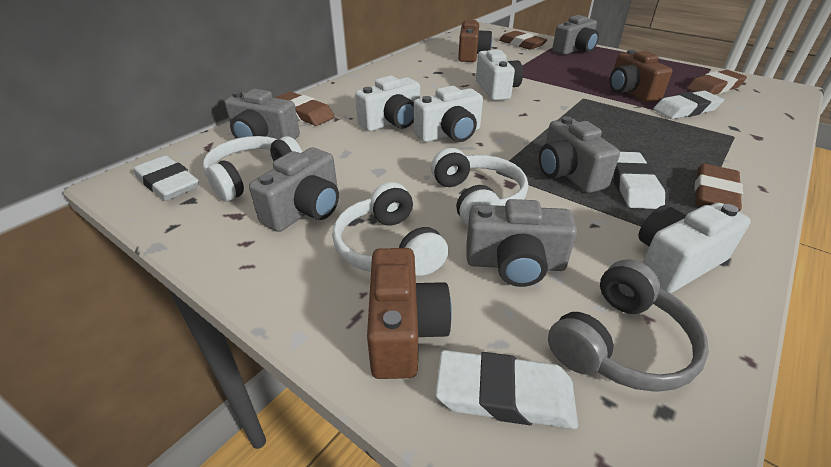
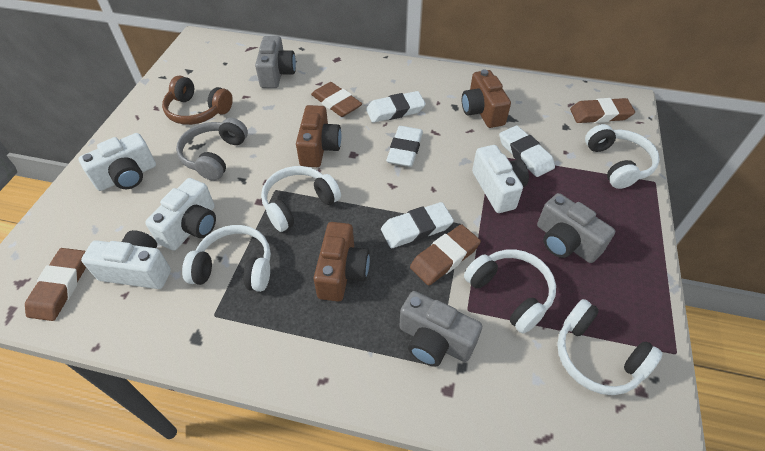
brown headphones: none = 0 -> [162,75,233,125] = 1
grey camera: [225,89,300,140] [249,148,339,232] [466,199,577,287] [539,116,620,193] [552,15,599,55] = 5 -> [255,36,296,88] [399,291,482,367] [537,193,615,263] = 3
white headphones: [203,136,302,202] [332,182,448,276] [431,148,528,226] = 3 -> [182,225,271,292] [261,166,341,232] [464,249,556,334] [557,299,663,395] [585,124,660,189] = 5

